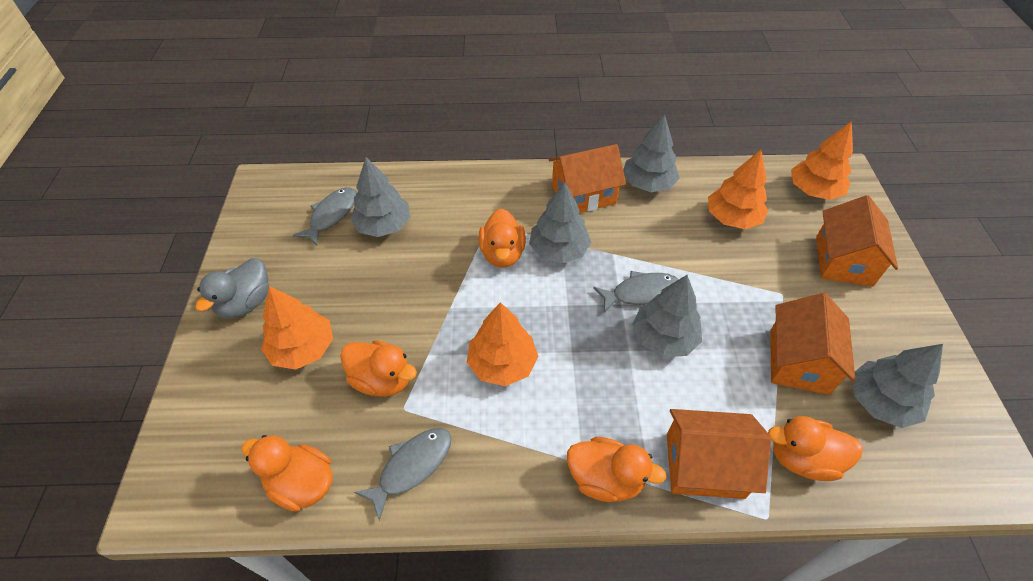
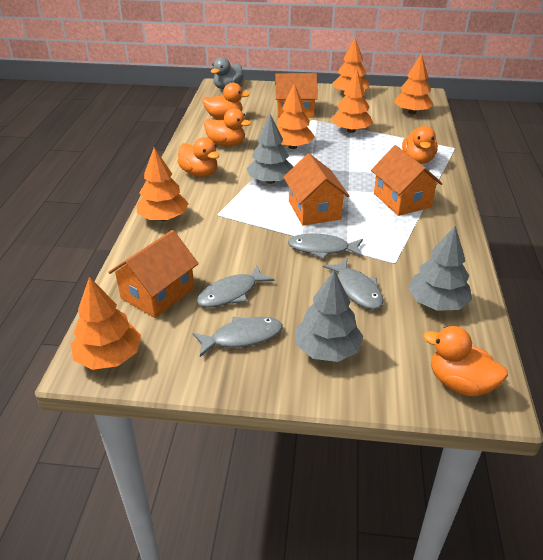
grey fish: [293,187,356,246] [354,428,451,521] [593,271,679,313] = 3 -> [192,317,283,357] [197,265,275,308] [288,234,363,259] [323,258,384,309] = 4
grey tree: [350,157,410,237] [529,182,591,263] [623,114,680,192] [632,275,702,357] [853,344,943,428] = 5 -> [246,114,293,184] [295,270,363,362] [408,226,472,311] = 3
orange tree: [261,286,333,370] [467,302,538,386] [708,150,768,229] [791,121,853,200] = 4 -> [71,277,141,370] [137,147,189,221] [276,84,315,149] [331,70,373,133] [332,38,369,91] [394,53,434,114] = 6

